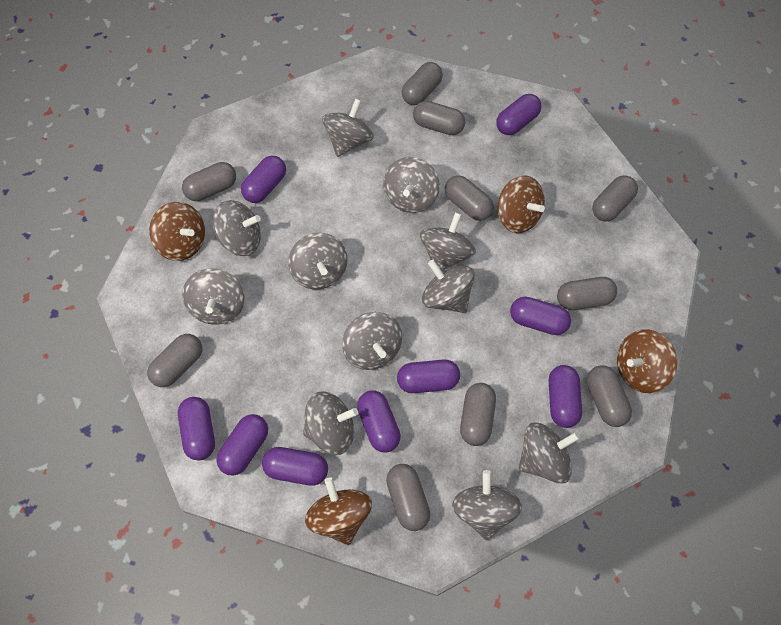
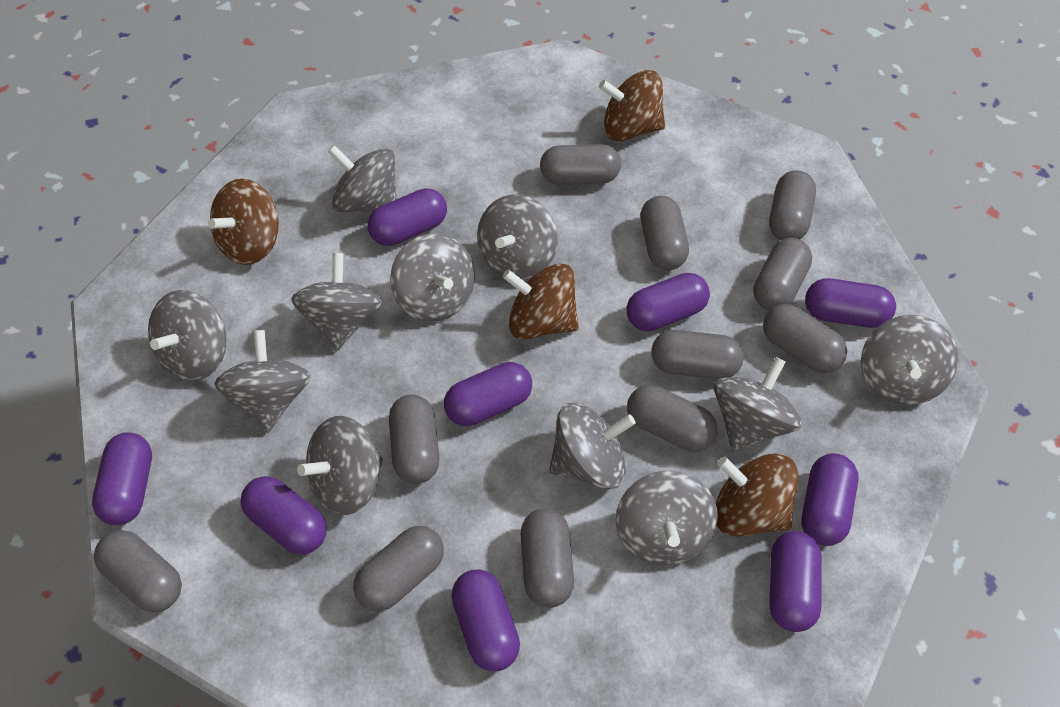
grey capsule: [147,334,202,387] [182,162,236,201] [386,464,430,531] [402,62,443,105] [413,101,465,135] [445,176,494,221] [460,383,496,446] [557,277,617,310] [587,366,632,427] [592,175,638,221] = 10 -> [94,530,182,612] [353,526,444,611] [389,395,439,484] [521,509,574,608] [540,144,621,185] [627,385,717,452] [641,196,689,270] [651,330,744,379] [753,238,812,310] [763,304,847,373] [769,170,816,240] = 11

